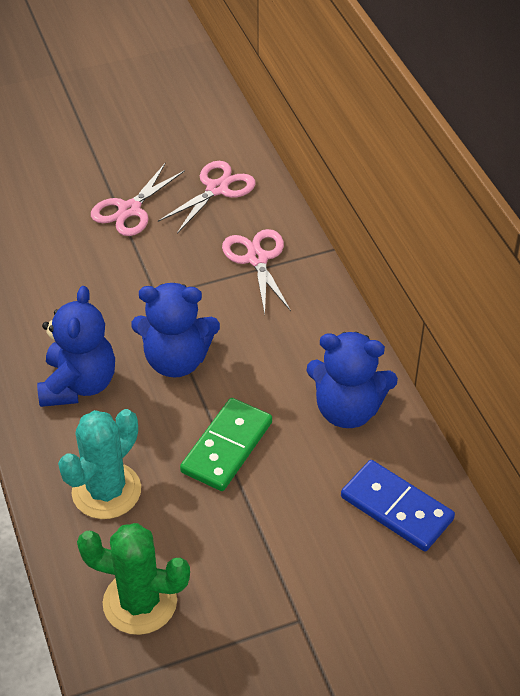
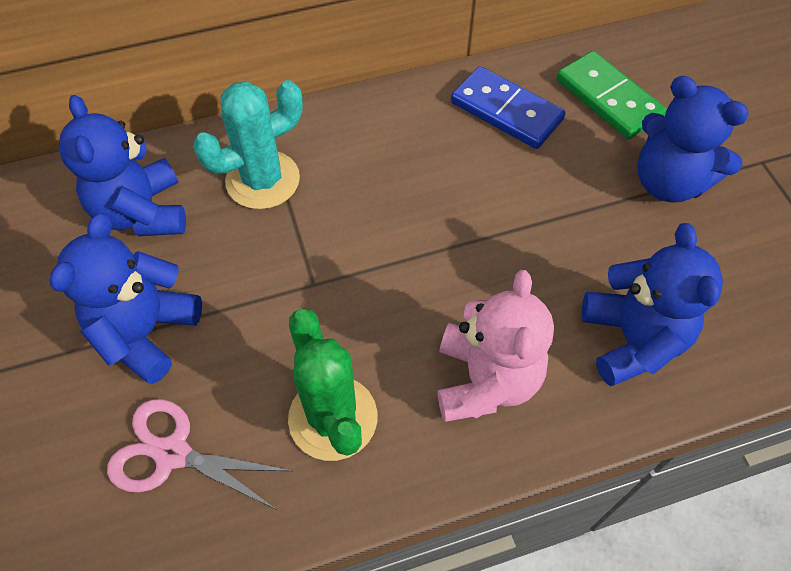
blue teddy bear: [37,286,115,407] [131,283,220,378] [306,332,398,428] = 3 -> [50,214,202,384] [58,95,186,236] [582,223,723,386] [638,76,749,202] = 4
pink scissors: [91,162,185,236] [158,161,255,233] [222,229,291,314] = 3 -> [107,399,292,510] = 1
pink teddy bear: none = 0 -> [438,270,554,422] = 1

